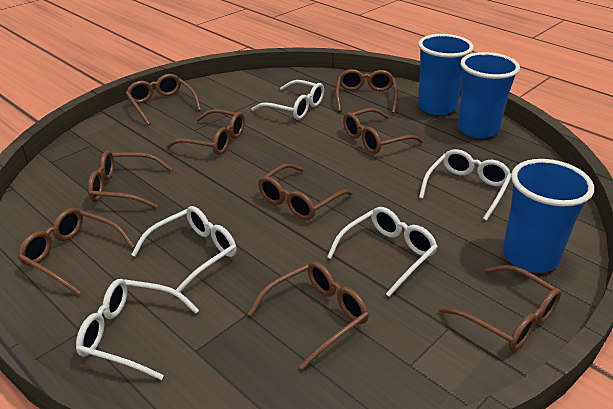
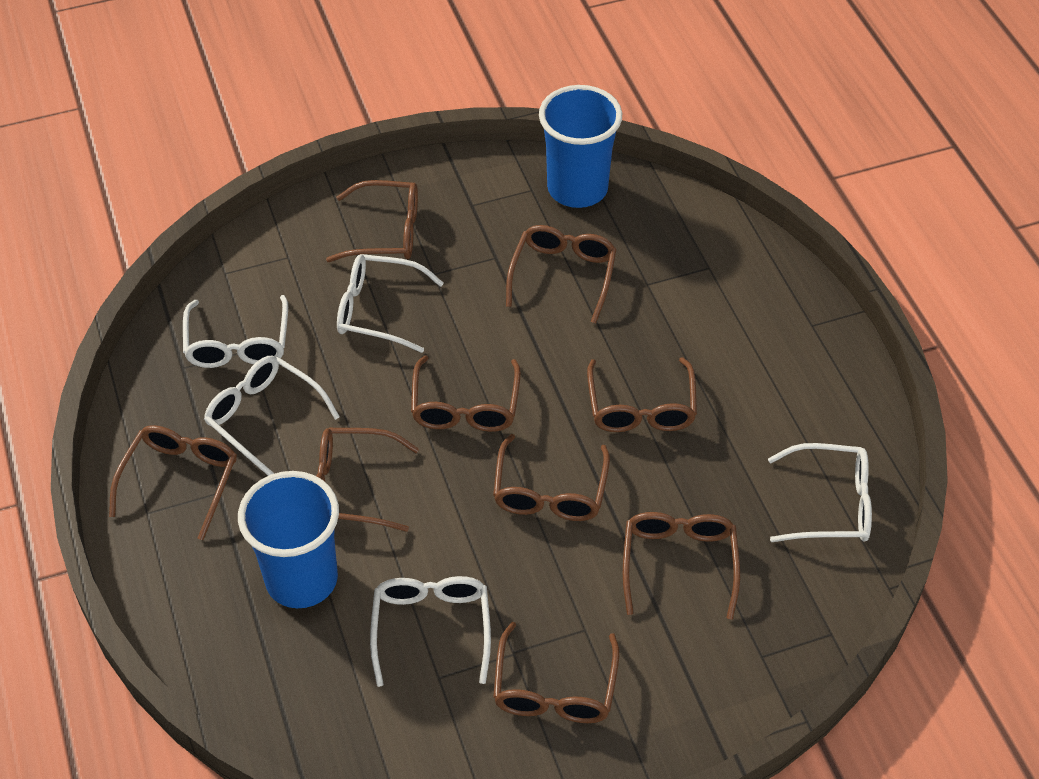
blue cup: [418,34,473,115] [457,52,520,138] [503,159,594,273] = 3 -> [238,471,339,608] [539,85,622,208] = 2

